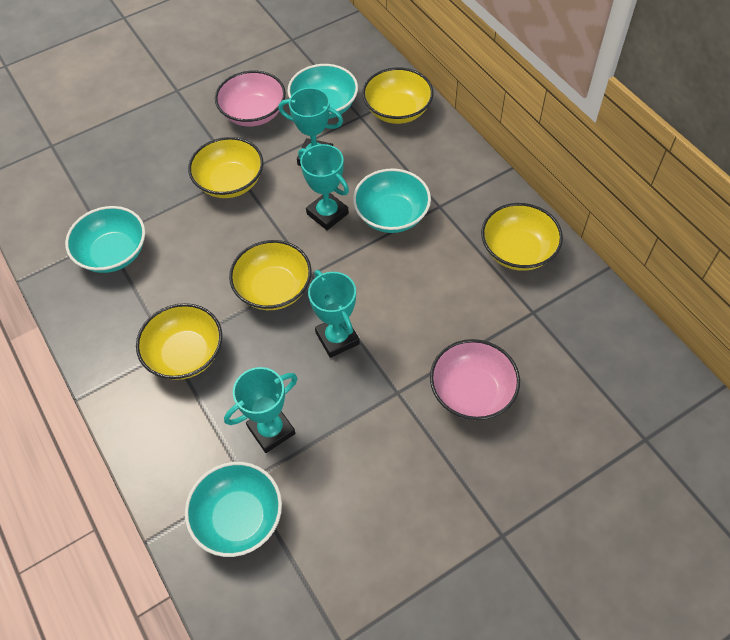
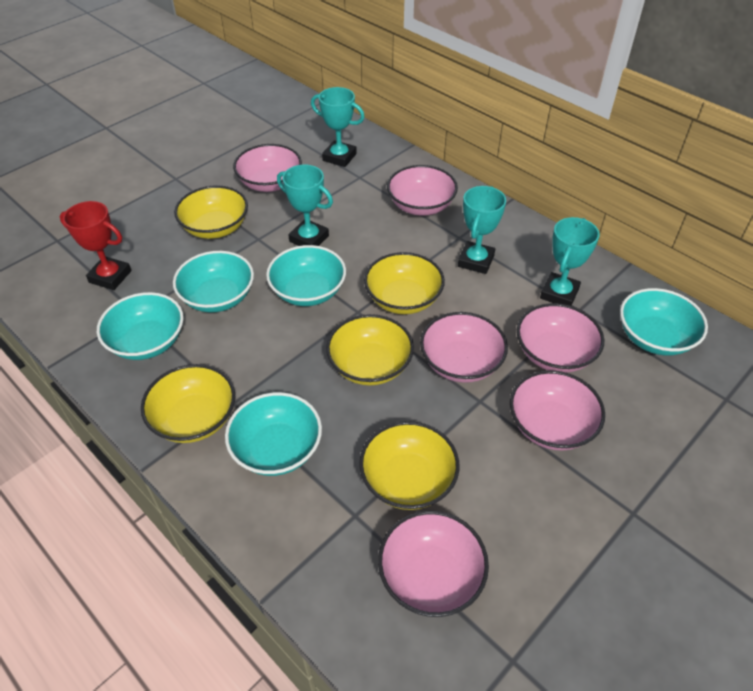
pink bowl: [215,71,286,127] [430,339,520,420] = 2 -> [233,144,302,192] [378,511,489,617] [387,165,458,216] [420,312,508,383] [510,370,605,451] [517,303,604,373] = 6
red trophy: none = 0 -> [60,201,132,290] = 1
turquoise bowl: [65,206,145,273] [185,462,282,557] [288,64,358,119] [353,168,431,233] = 4 -> [97,292,184,360] [173,251,254,313] [225,392,322,476] [266,245,346,306] [620,288,708,356] = 5

